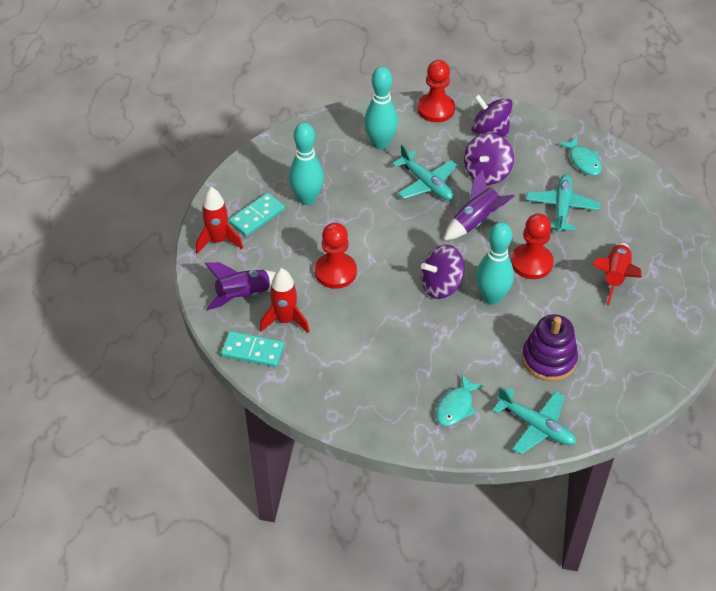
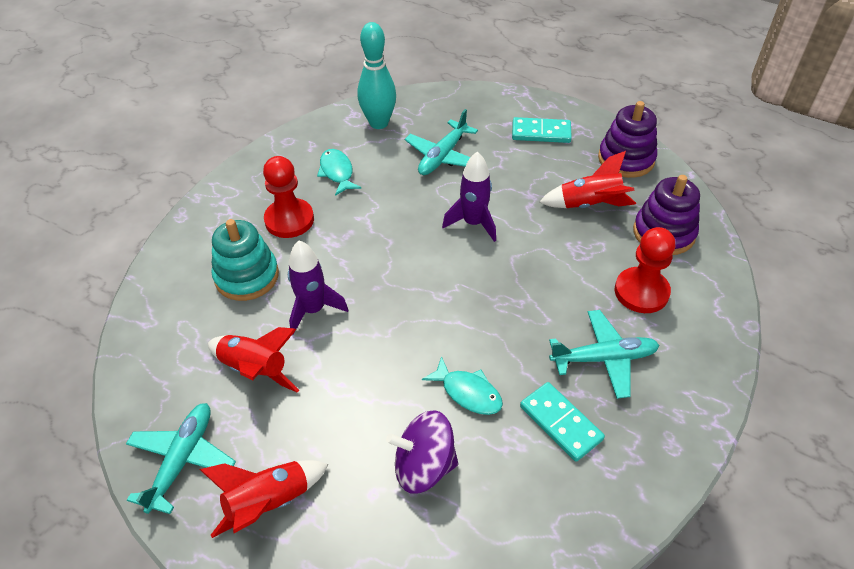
purple spinning top: [421,245,464,299] [464,133,514,185] [471,94,513,137] = 3 -> [386,410,458,494] = 1
purple stacking toy: [522,314,578,381] = 1 -> [598,101,657,178] [633,175,700,255] = 2
red pawn: [315,223,357,289] [417,60,455,122] [511,213,554,279] = 3 -> [263,156,314,238] [615,227,675,313] = 2
turquoise bowling pin: [289,122,324,206] [364,67,398,150] [476,222,514,305] = 3 -> [357,22,396,129] = 1
turquoise stacking toy: none = 0 -> [212,219,279,301] = 1

